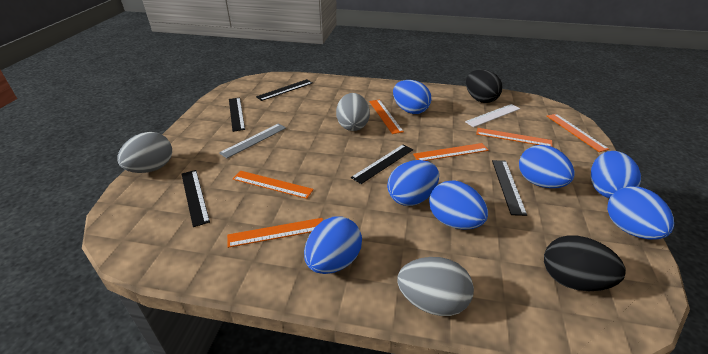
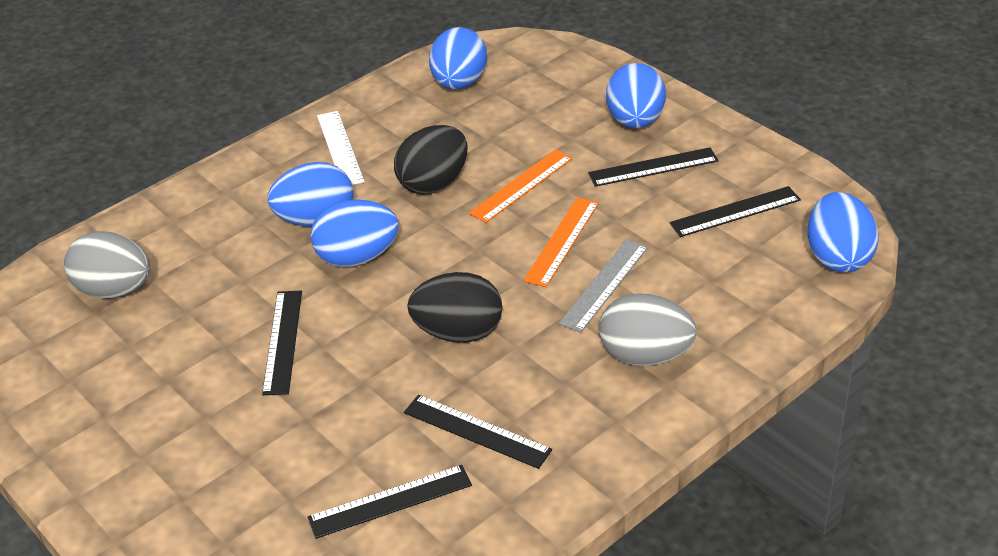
blue egg: [304,216,362,274] [387,160,439,206] [393,80,431,114] [429,180,488,230] [519,145,575,188] [591,151,641,198] [607,186,674,240] = 7 -> [268,162,353,227] [310,199,399,267] [429,27,487,89] [606,63,666,128] [808,192,879,272] = 5
grey egg: [118,132,172,173] [336,93,370,131] [397,257,474,316] = 3 -> [64,231,150,298] [599,293,697,366] = 2
orange ruler: [227,218,323,248] [233,171,314,199] [369,100,404,134] [413,143,489,161] [476,128,553,147] [547,114,609,152] = 6 -> [469,150,572,223] [524,197,599,287] = 2

